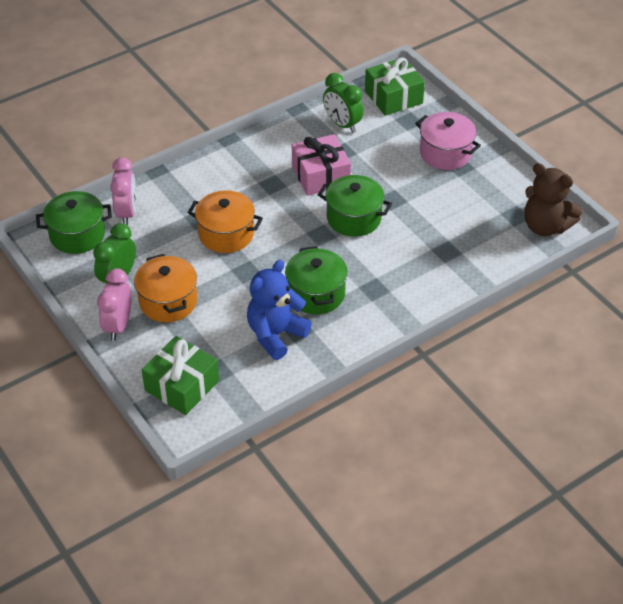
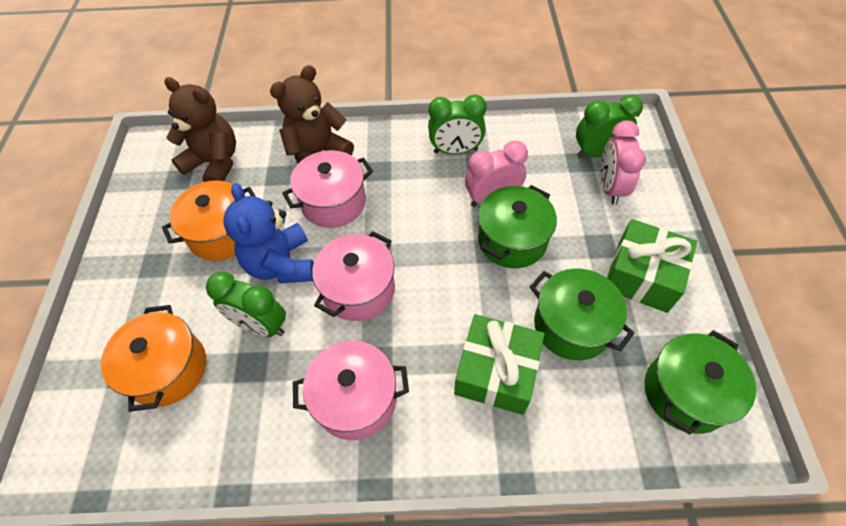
brown teddy bear: [524,163,582,236] = 1 -> [164,77,236,182] [270,65,354,163] = 2
green clock: [93,223,136,284] [323,73,364,133] = 2 -> [206,272,286,337] [428,94,487,155] [576,95,643,158] = 3
pink gift: [292,134,351,196] = 1 -> none = 0
pink pot: [415,112,481,170] = 1 -> [282,150,373,228] [293,341,409,440] [312,231,395,321] = 3

